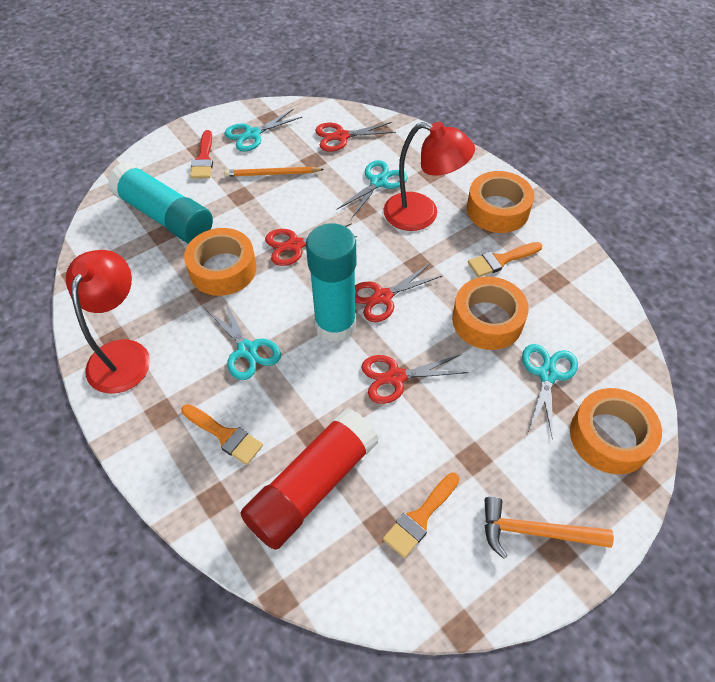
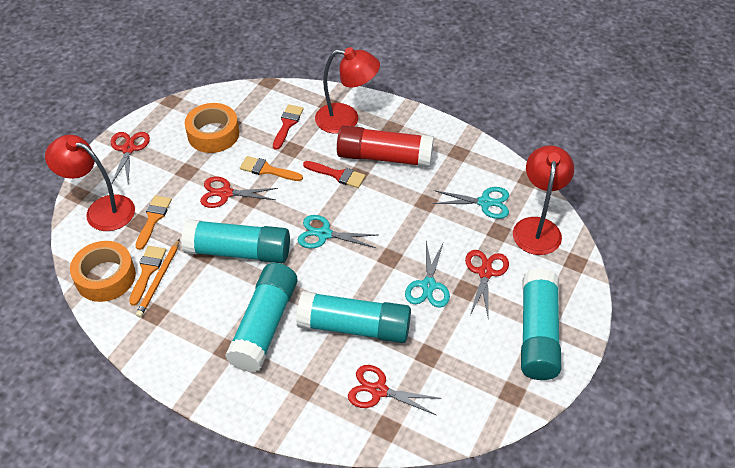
orange hammer: [484,496,614,559] = 1 -> none = 0
orange tape: [184,228,256,296] [452,277,529,350] [467,171,534,233] [570,388,662,474] = 4 -> [70,241,136,302] [185,103,239,153] = 2
red brush: [190,130,213,179] = 1 -> [273,104,304,150] [303,161,365,188] = 2
red lamp: [66,250,150,394] [383,122,475,231] = 2 -> [45,135,135,231] [315,47,380,134] [513,146,574,255] = 3
turquoise glue stick: [108,162,213,244] [306,223,356,342] = 2 -> [181,219,290,263] [225,263,298,372] [296,291,411,343] [521,268,561,380] = 4
turquoise scissors: [206,299,281,380] [225,109,302,152] [336,160,408,219] [522,344,578,439] = 4 -> [298,215,377,248] [405,241,450,308] [432,187,509,219] = 3

